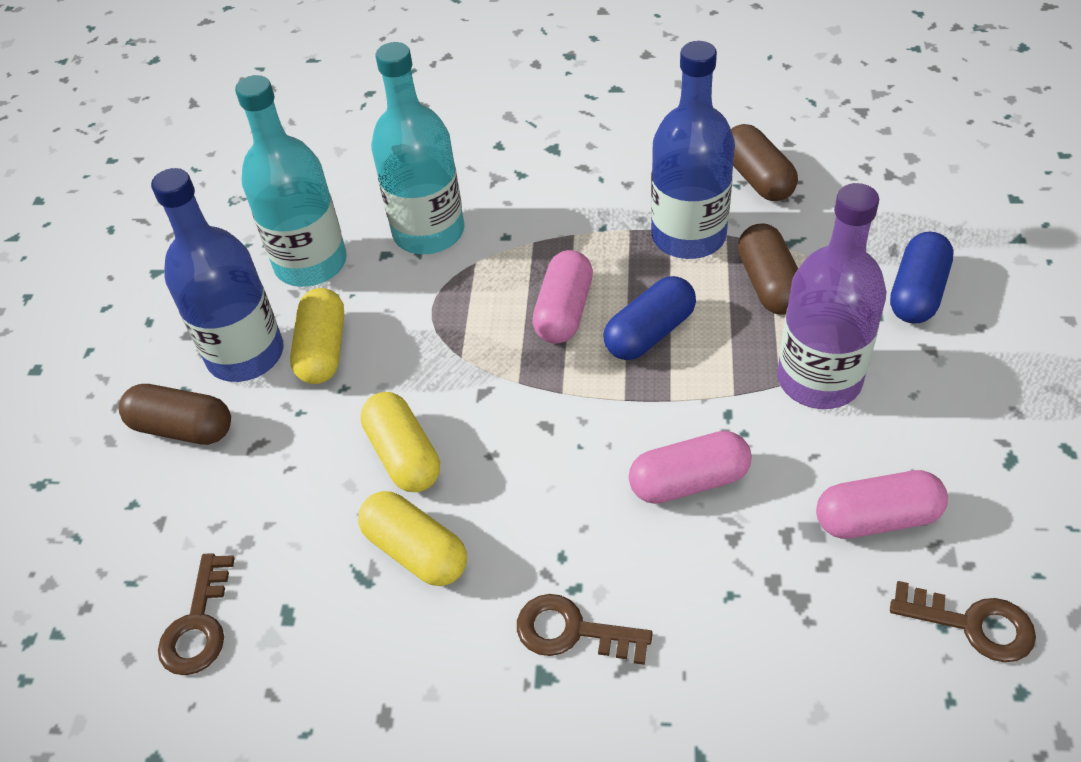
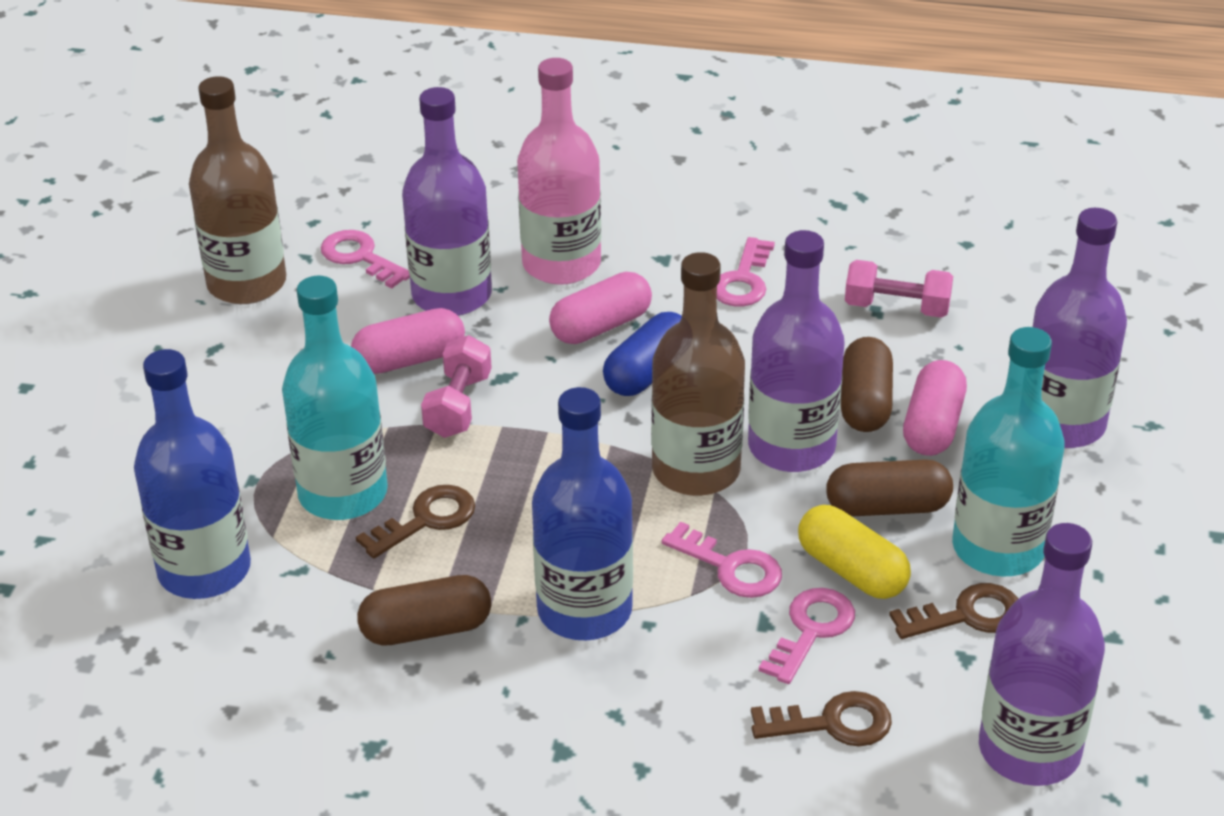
blue capsule: [604,276,696,360] [890,231,954,323] = 2 -> [603,312,682,396] = 1
brown bottle: none = 0 -> [189,76,286,304] [651,252,745,496] = 2
pink bottle: none = 0 -> [517,58,601,285] = 1
pink dumbbell: none = 0 -> [421,335,492,438] [845,260,953,318] = 2
pink key: none = 0 -> [321,230,410,288] [662,522,782,598] [717,237,775,307] [759,588,855,684] = 4
purple bottle: [777,183,887,409] = 1 -> [402,87,492,316] [748,230,845,472] [979,523,1105,786] [1033,208,1127,448] = 4
yellow capsule: [290,288,344,384] [358,491,467,586] [360,392,440,492] = 3 -> [798,505,911,599] = 1

